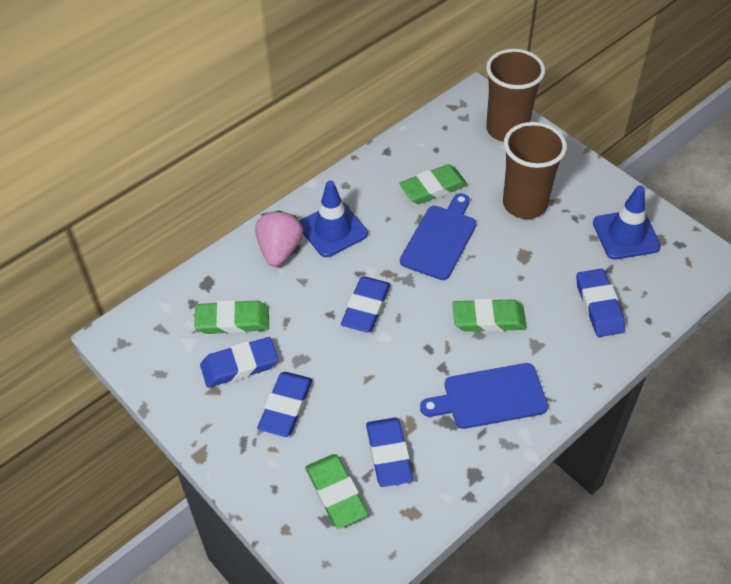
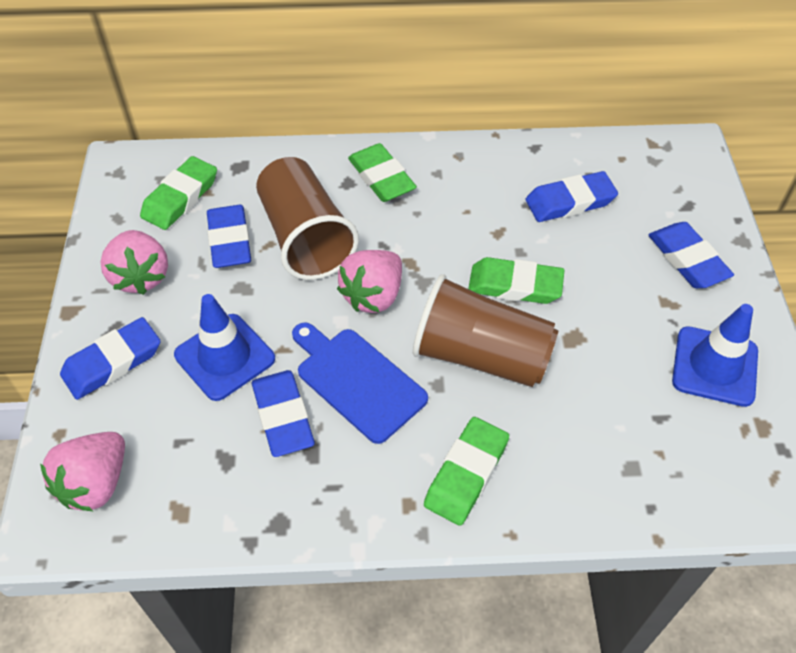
blue cutting board: [400,193,476,280] [420,363,548,429] = 2 -> [292,322,428,444] = 1
pink strawberry: [255,210,303,267] = 1 -> [40,432,125,512] [101,230,168,295] [337,250,402,313] = 3

